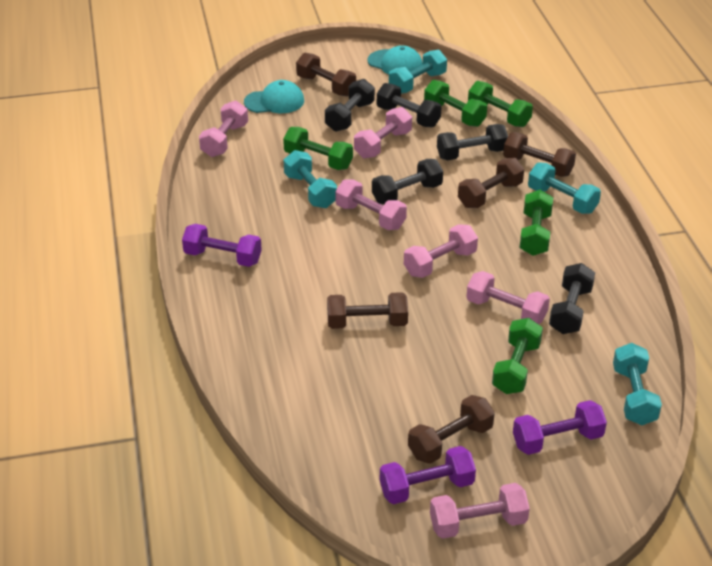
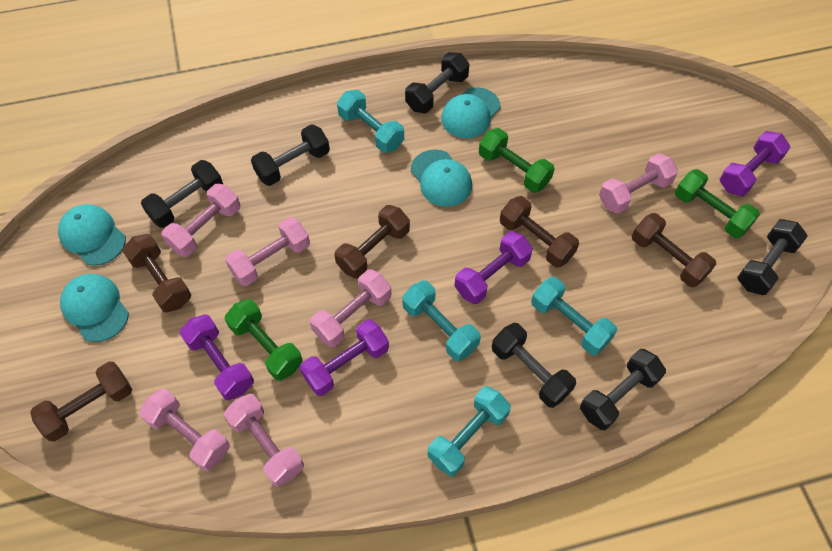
black dumbbell: [325,79,375,132] [372,159,443,205] [377,83,442,127] [437,124,508,160] [549,263,595,334] = 5 -> [141,160,223,228] [251,124,330,186] [405,52,469,113] [492,323,576,408] [580,349,666,430] [737,219,808,295] = 6
green dumbbell: [283,127,353,170] [424,80,487,127] [468,81,533,127] [492,318,543,394] [519,190,553,256] = 5 -> [225,299,302,381] [479,128,555,193] [675,169,760,238] = 3
purple dumbbell: [182,224,262,267] [380,446,476,504] [513,400,607,455] = 3 -> [179,314,254,400] [300,319,389,396] [455,231,533,304] [720,131,791,196] = 4
turquoise cap: [244,80,304,113] [367,45,423,75] = 2 -> [58,204,126,266] [60,274,129,342] [411,150,472,207] [441,87,501,138] = 4

